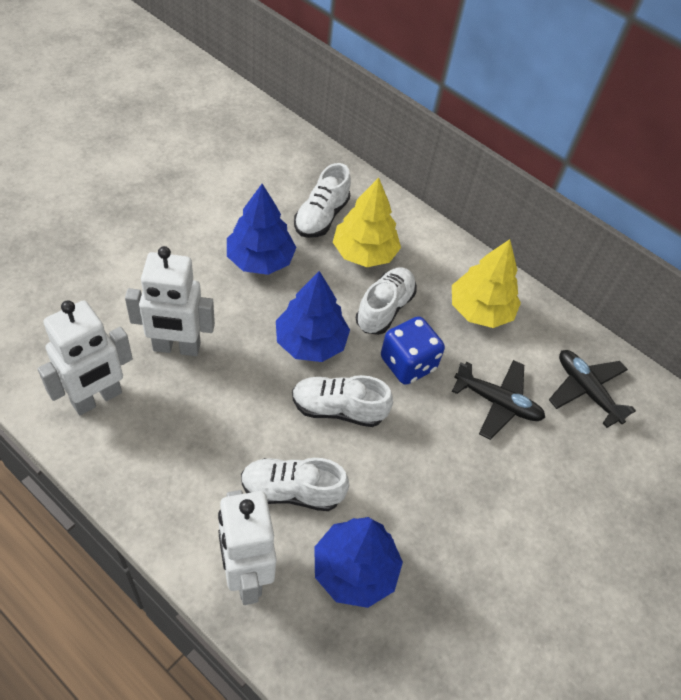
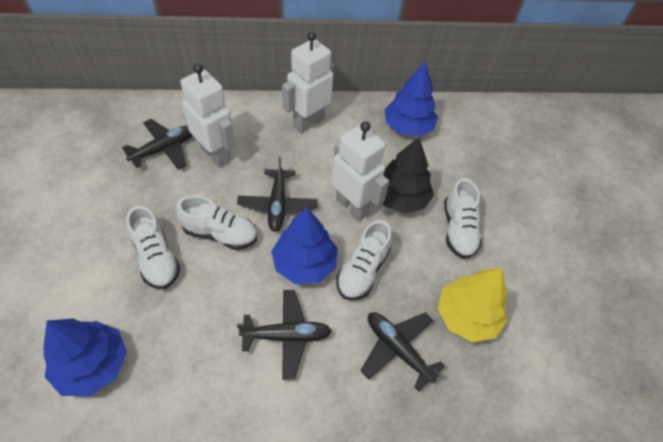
black plane: [452,360,545,440] [549,350,636,428] = 2 -> [122,119,193,169] [237,157,317,232] [237,290,332,380] [361,312,445,391] = 4
black tree: none = 0 -> [383,137,434,214] = 1
blue dice: [381,317,445,385] = 1 -> none = 0
yellow tree: [333,178,401,267] [452,239,521,328] = 2 -> [438,267,507,342] = 1

